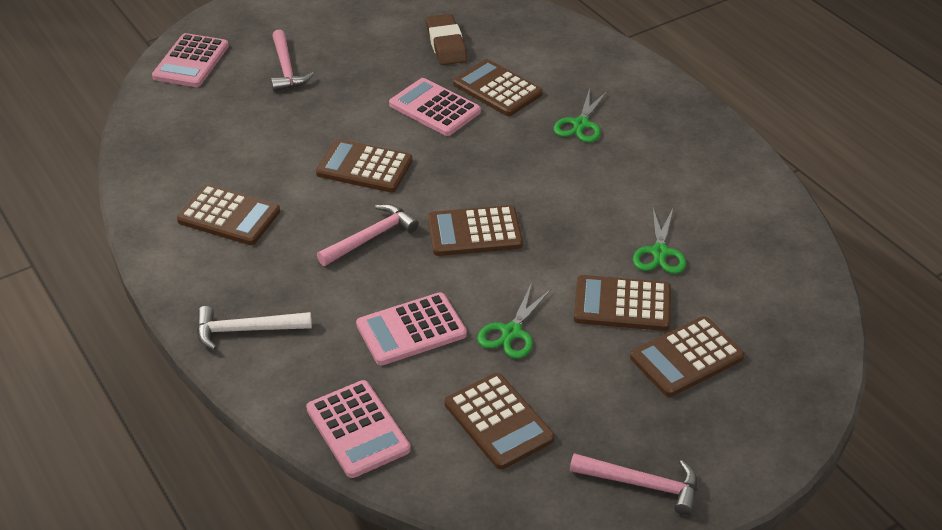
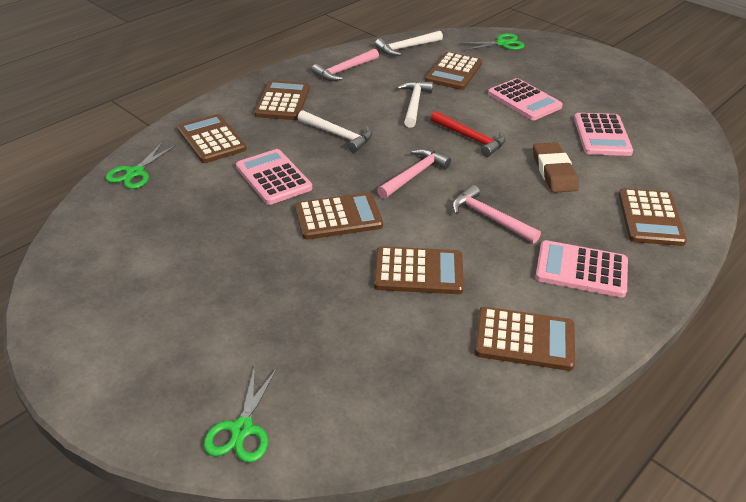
red hammer: none = 0 -> [431,111,506,157] = 1
white hammer: [197,306,312,350] = 1 -> [298,110,372,153] [375,31,443,56] [397,81,433,128] = 3

